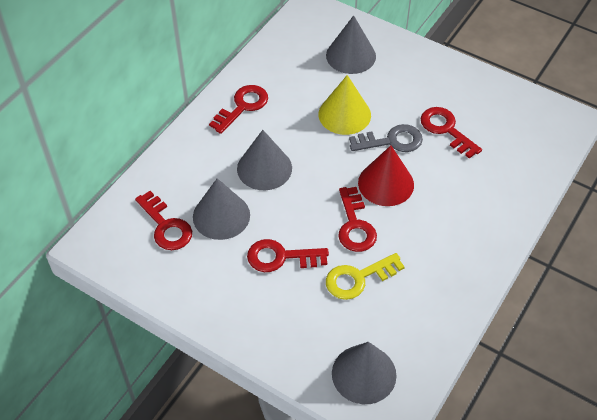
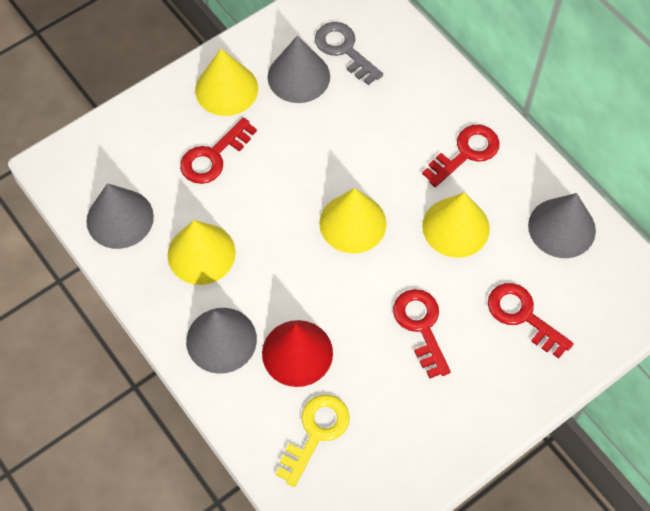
red key: [135,191,192,250] [209,85,268,134] [247,239,329,272] [338,187,377,252] [420,107,482,159] = 5 -> [180,117,257,184] [393,289,451,379] [422,125,499,187] [488,283,574,359] = 4
yellow cone: [319,75,371,135] = 1 -> [167,220,236,285] [195,49,258,116] [319,188,387,254] [422,192,490,258] = 4

